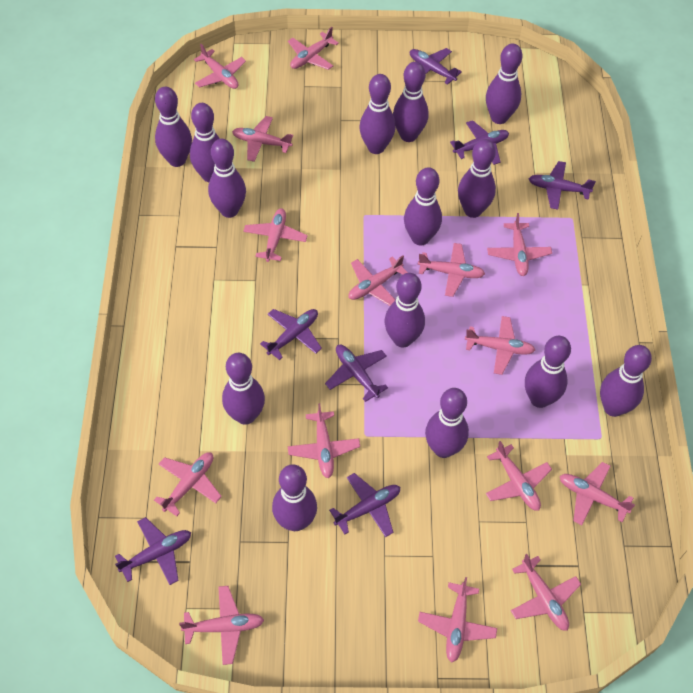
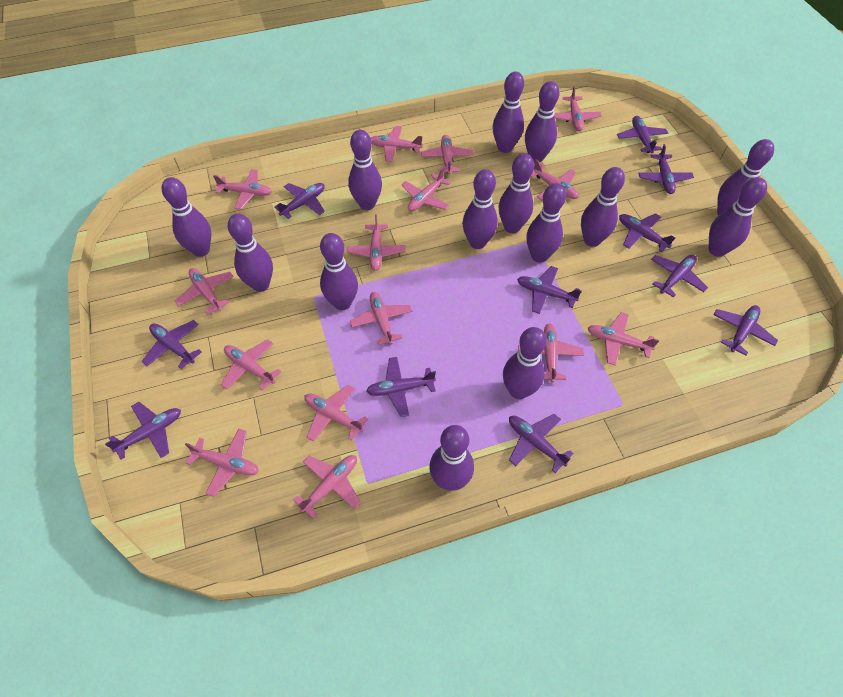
purple plane: [115,517,191,585] [260,309,322,360] [325,345,388,402] [329,473,400,537] [410,48,462,85] [450,120,509,165] [529,161,596,210] = 7 -> [105,402,181,460] [141,320,202,369] [274,183,325,219] [366,357,436,417] [509,414,574,473] [517,266,582,314] [617,116,668,153] [619,213,675,252] [638,144,694,194] [651,255,708,298] [713,305,778,356] = 11

